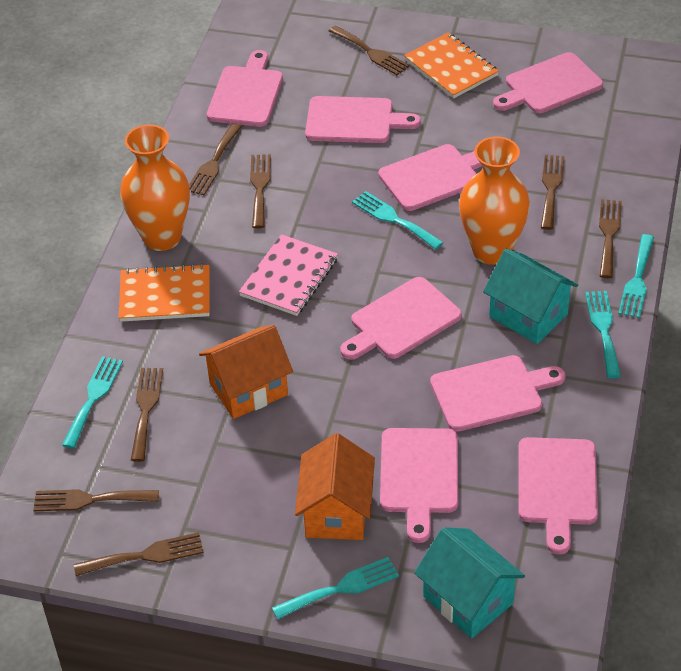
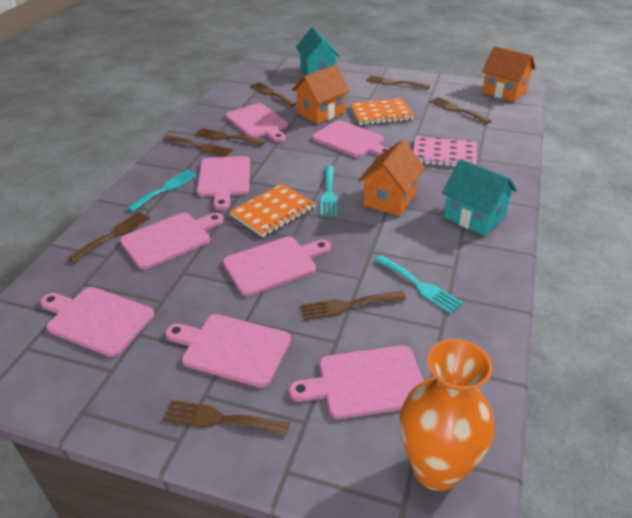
orange house: [199,325,293,419] [295,433,375,540] = 2 -> [292,65,350,124] [358,140,425,216] [482,46,536,102] = 3
orange vase: [120,124,190,251] [459,136,530,265] = 2 -> [400,339,494,491] = 1
turquoise fork: [62,356,123,449] [272,557,399,620] [352,191,444,249] [585,291,621,378] [618,234,654,318] = 5 -> [127,170,198,212] [320,166,337,216] [375,255,463,314] = 3

